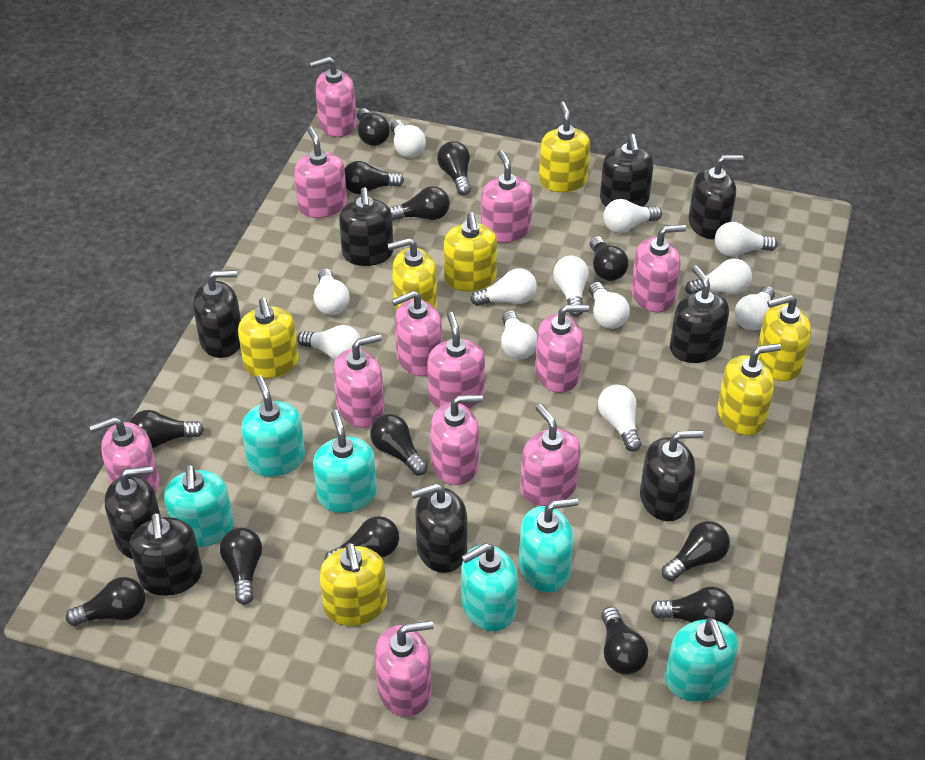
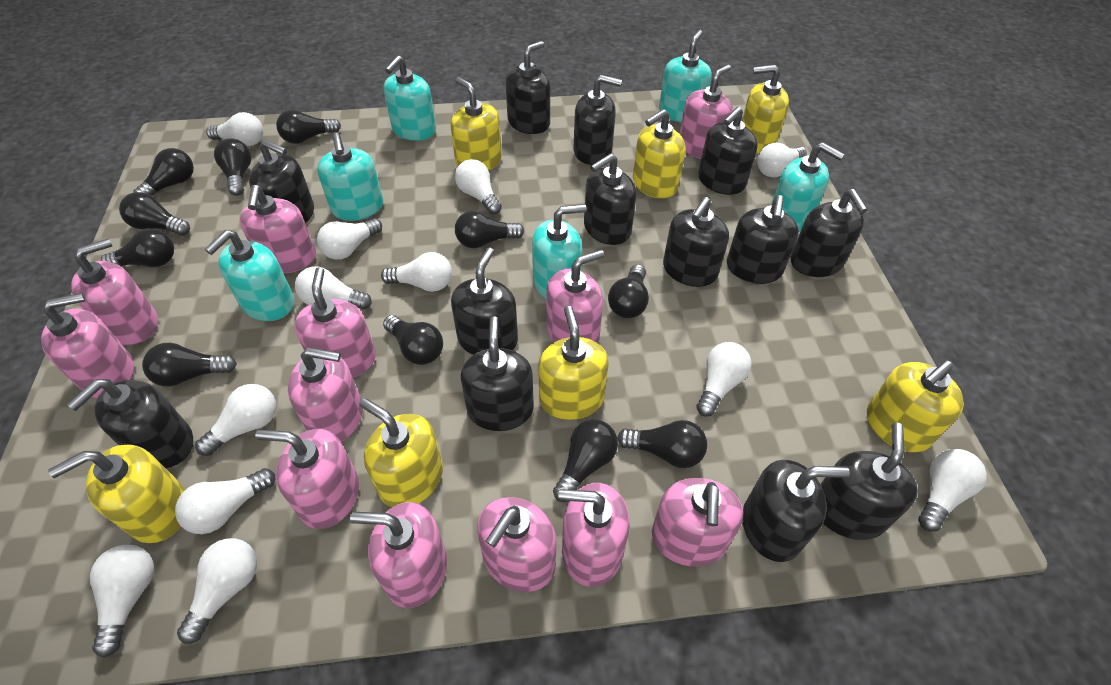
black light bulb: [66,577,145,626] [130,410,204,448] [220,528,262,605] [325,516,399,560] [345,161,404,194] [357,108,390,146] [370,414,428,476] [389,186,450,220] [437,141,471,195] [590,236,628,281] [601,607,648,675] [651,587,734,625] [662,521,730,581] = 13 -> [101,229,174,267] [119,192,190,236] [133,148,194,196] [142,343,237,387] [214,138,251,196] [276,110,341,144] [383,315,443,365] [455,211,524,248] [553,419,618,502] [608,264,649,318] [617,420,707,468] = 11
black soap dispenser: [105,466,161,559] [130,513,202,596] [193,270,241,358] [339,187,393,266] [411,483,467,573] [600,134,654,207] [640,430,704,521] [670,266,729,363] [689,155,744,239] = 9 -> [67,379,193,468] [249,139,314,223] [451,248,518,355] [461,316,534,431] [505,41,550,134] [573,75,622,165] [584,153,637,245] [663,197,729,287] [698,106,758,195] [727,195,799,284] [743,460,850,562] [791,189,868,277] [821,423,918,540] = 13

